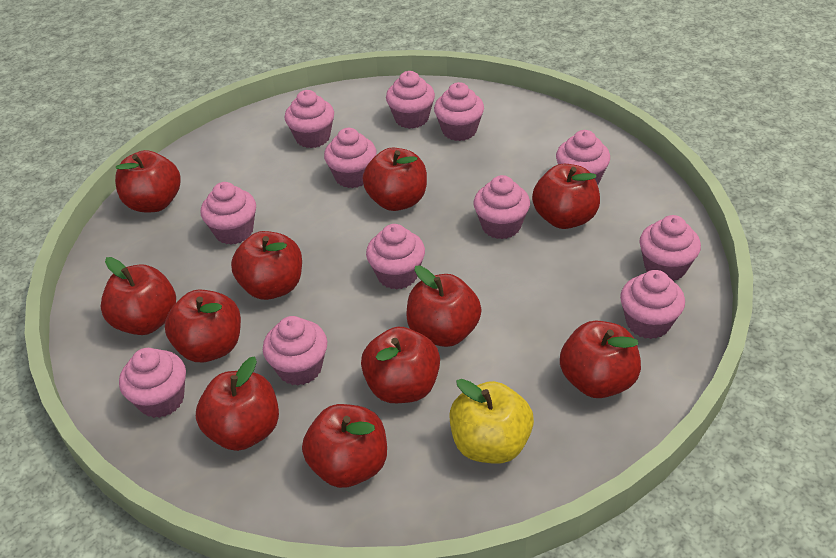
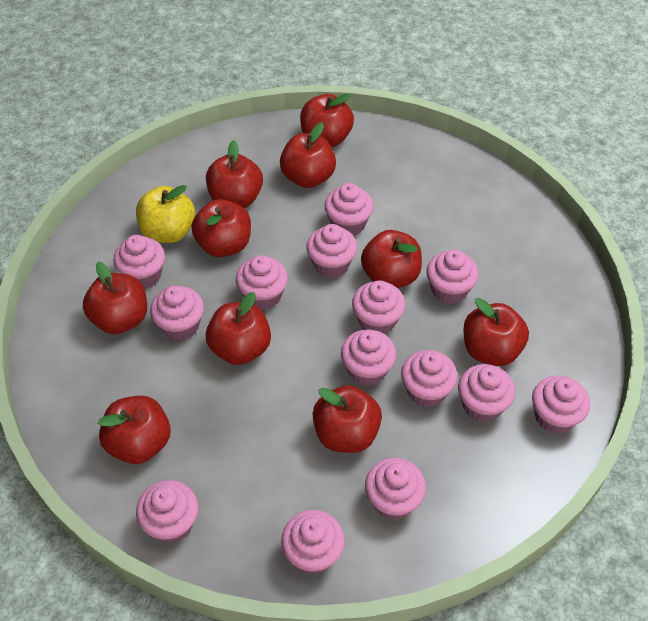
pink cupcake: [119,348,186,418] [201,182,256,245] [263,316,327,386] [285,90,334,148] [324,128,377,188] [366,224,425,290] [386,71,435,129] [434,82,484,141] [474,175,530,239] [556,130,610,185] [620,270,685,339] [639,215,701,281] = 12 -> [113,235,165,289] [136,480,198,543] [150,286,204,341] [236,255,288,310] [281,510,345,574] [306,224,357,278] [324,183,374,236] [341,329,396,386] [352,280,405,334] [365,458,426,520] [401,350,458,408] [426,249,478,304] [458,364,515,422] [532,376,590,434] = 14
red apple: [100,257,176,335] [115,150,181,213] [165,290,241,362] [196,357,279,451] [231,231,302,300] [302,404,387,488] [361,327,440,403] [363,148,427,211] [406,265,482,347] [532,164,600,229] [560,321,641,398] = 11 -> [83,262,147,334] [98,396,171,464] [191,199,251,257] [206,140,263,208] [206,292,271,365] [280,122,336,188] [300,94,354,147] [312,385,382,453] [361,230,422,288] [463,298,529,366] = 10

